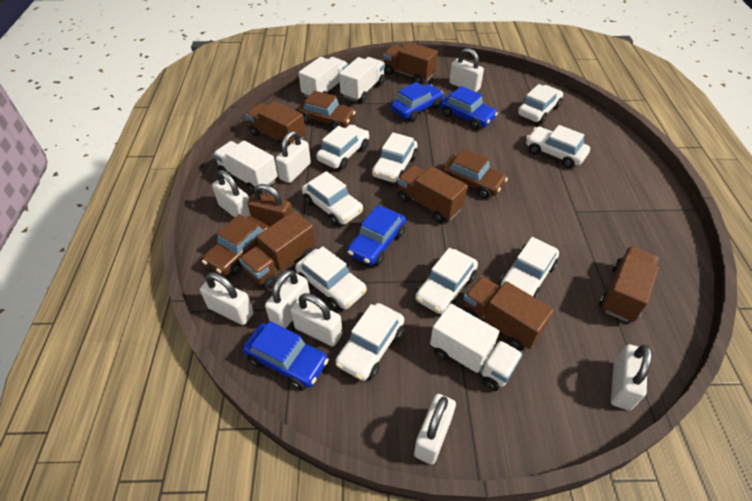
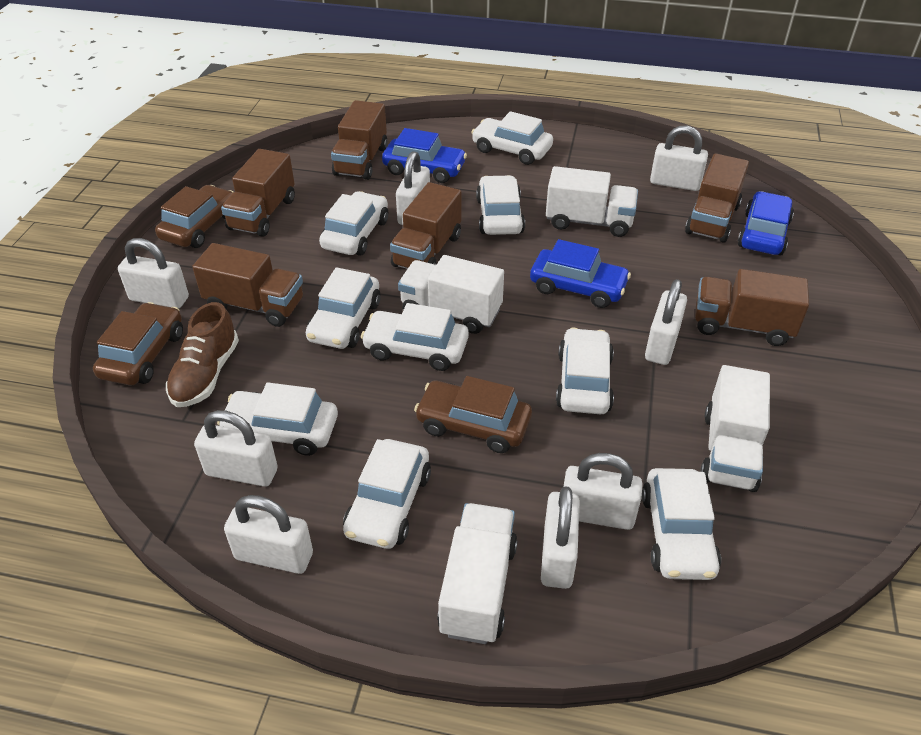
blue car: [243,321,329,390] [347,205,406,266] [391,82,443,121] [440,86,498,129] = 4 -> [382,128,467,183] [530,239,631,308] [738,191,794,256] = 3
brown padlock: [247,184,292,227] = 1 -> none = 0
brown shoe: none = 0 -> [166,302,239,407] = 1

